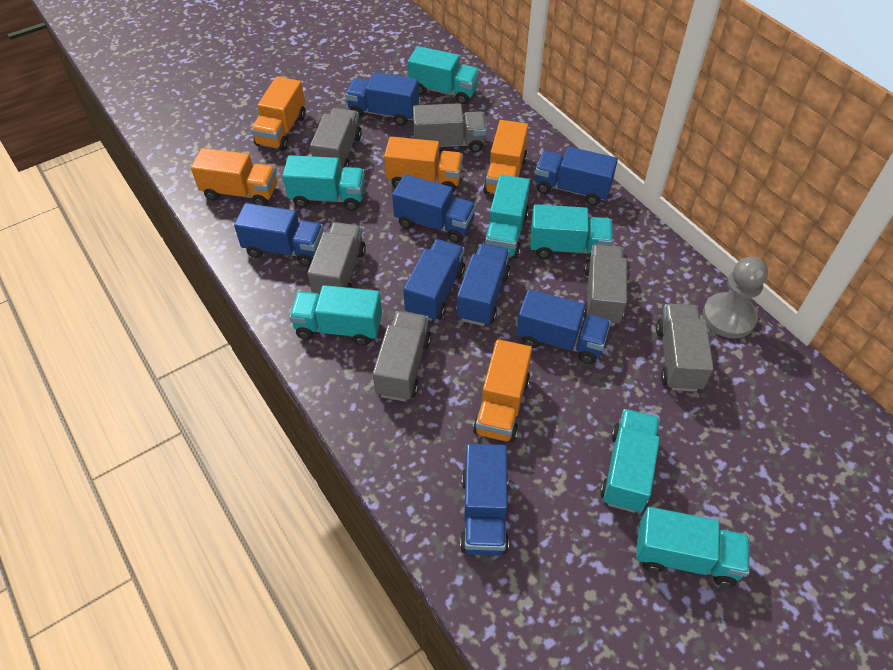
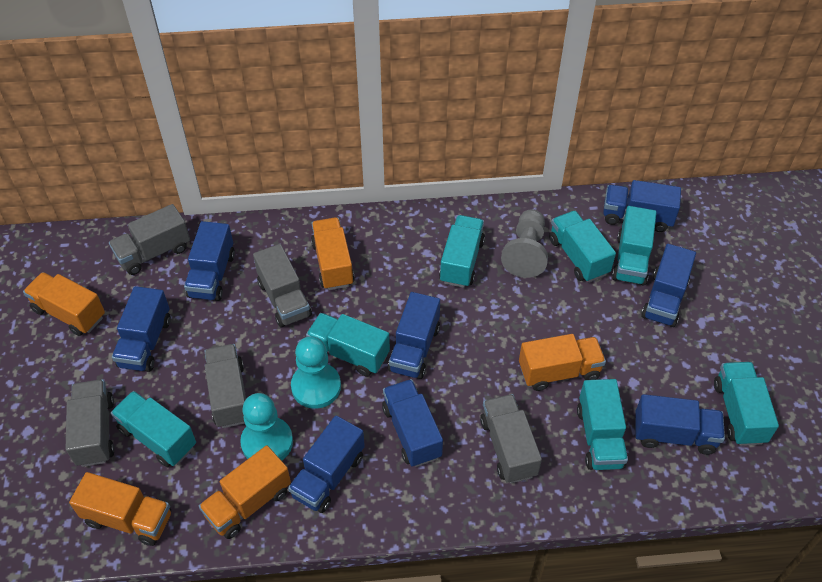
grey truck: [307,222,366,294] [310,108,362,171] [373,311,431,401] [413,103,487,153] [583,244,627,326] [656,304,714,392] = 6 -> [66,379,115,467] [109,204,190,275] [204,344,246,428] [253,244,312,327] [480,394,542,483] = 5
turquoise pawn: none = 0 -> [240,393,293,461] [291,336,341,409] = 2

